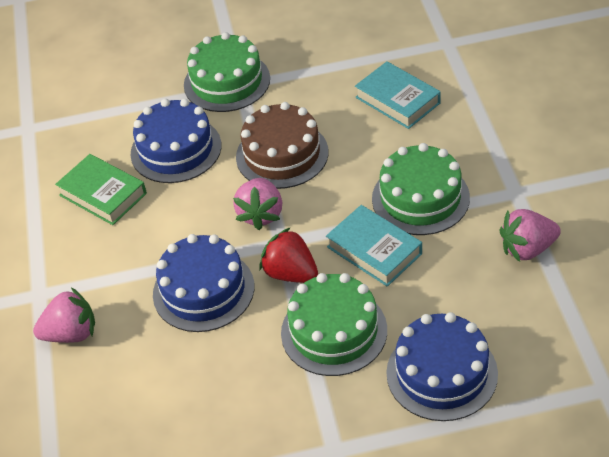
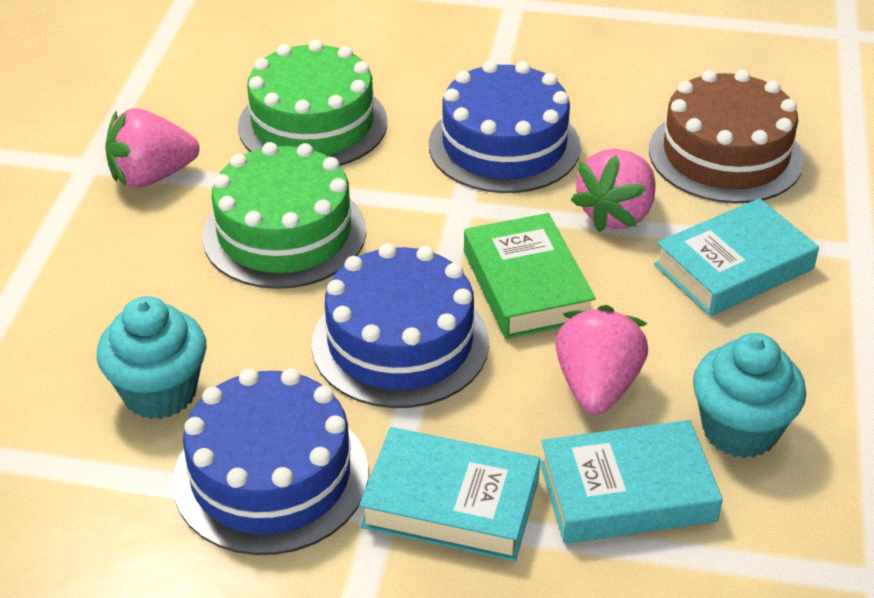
green cake: [184,32,270,112] [281,273,387,376] [372,143,470,235] = 3 -> [202,142,366,289] [238,40,387,166] = 2
red strawberry: [259,227,318,283] = 1 -> none = 0
turquoise book: [326,205,422,287] [355,61,441,129] = 2 -> [359,427,540,561] [540,420,723,544] [654,198,819,316] = 3
turquoise cupcake: none = 0 -> [97,296,207,419] [693,333,806,458] = 2

